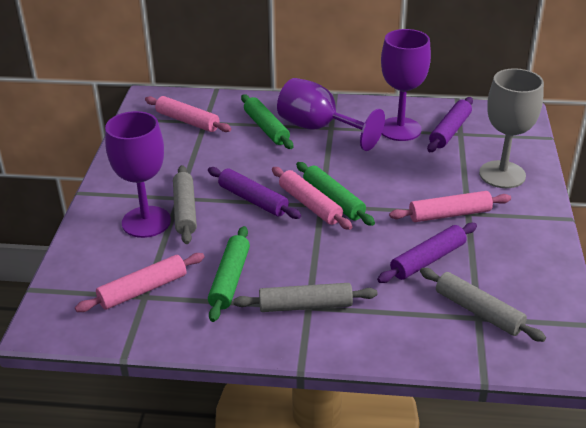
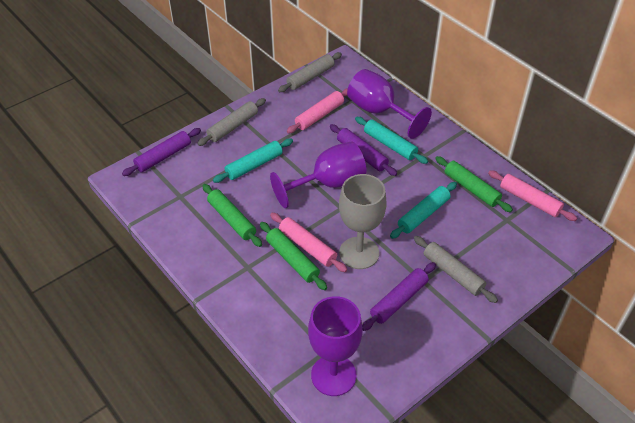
pink rolling pin: [75,253,205,312] [145,96,231,132] [272,167,353,230] [389,191,511,222] = 4 -> [270,213,347,272] [287,88,348,134] [488,170,577,221] = 3
turquoise rolling pin: none = 0 -> [213,138,293,183] [355,117,428,164] [390,182,457,239] = 3

